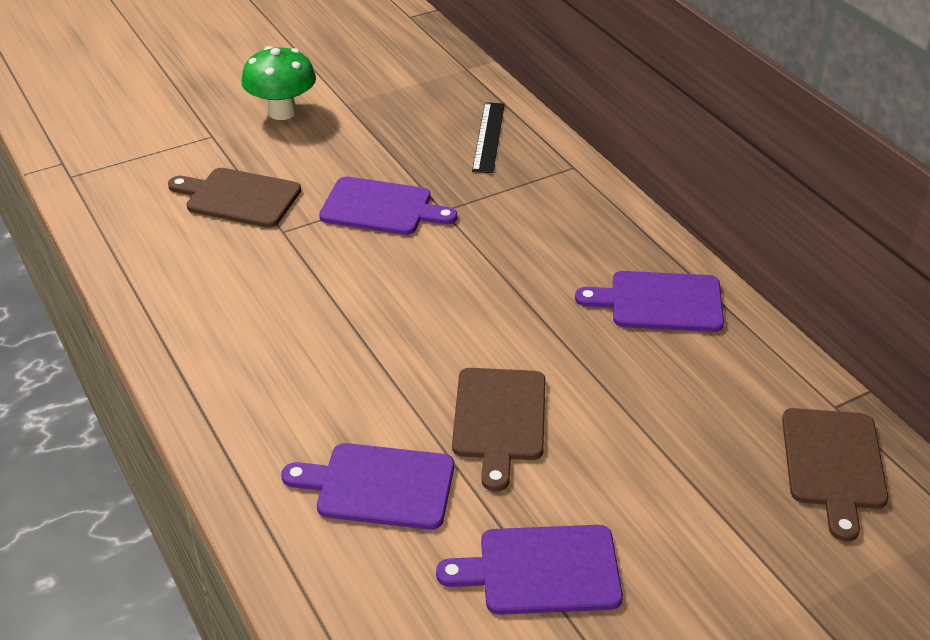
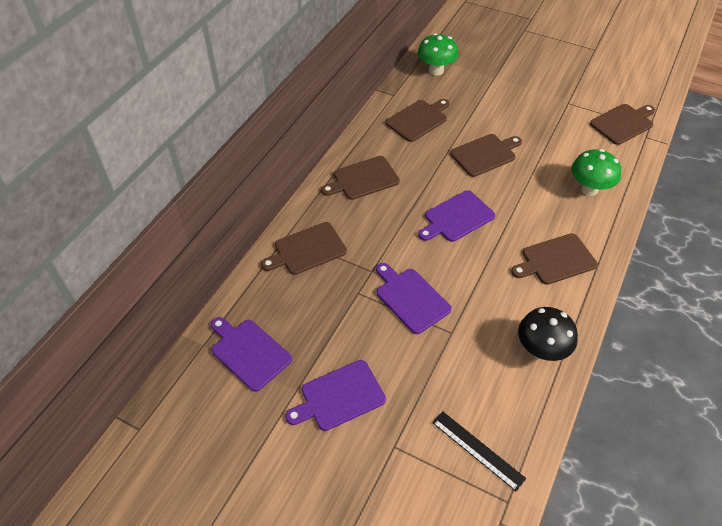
black mushroom: none = 0 -> [518,307,578,361] = 1
brown cutting board: [168,168,301,228] [452,368,546,492] [782,408,888,542] = 3 -> [261,222,347,275] [321,156,400,200] [386,99,449,142] [450,134,522,177] [511,233,598,285] [590,104,655,145] = 6
green mushroom: [241,46,316,120] = 1 -> [418,33,459,76] [572,149,621,196] = 2

